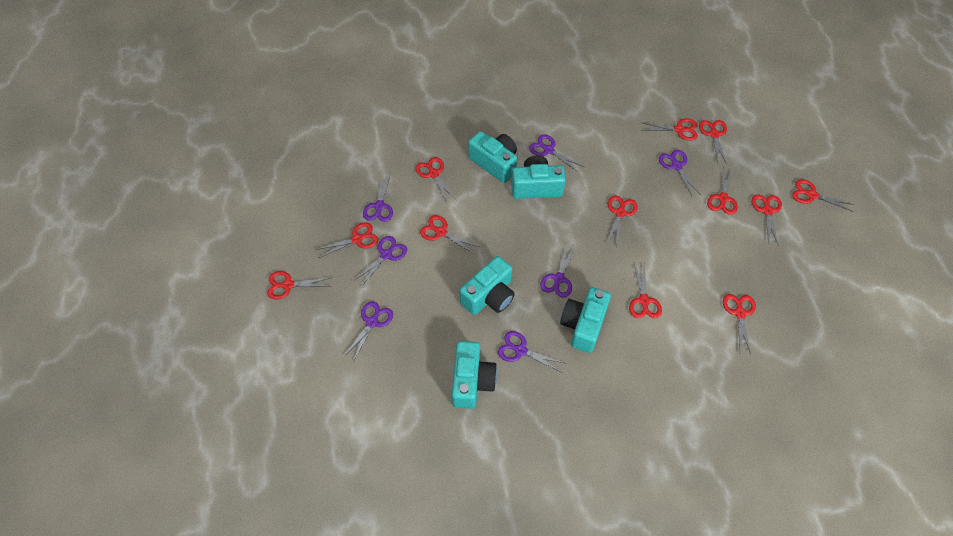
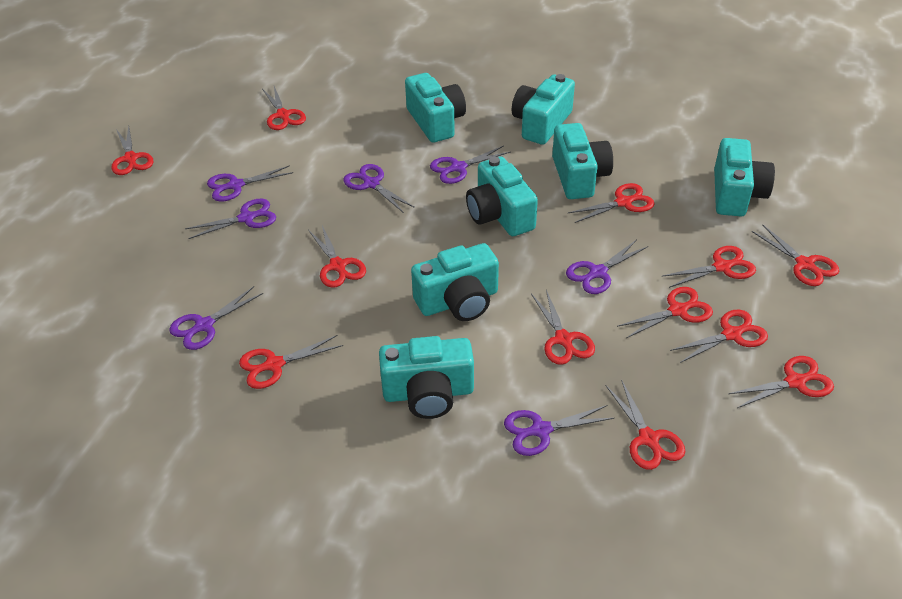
turquoise camera: [452,341,497,409] [460,256,515,315] [468,131,517,183] [511,156,566,199] [560,287,611,353] = 5 -> [379,336,474,419] [405,73,466,143] [411,243,499,321] [466,156,538,236] [512,74,575,145] [552,123,613,199] [714,138,775,217] = 7

